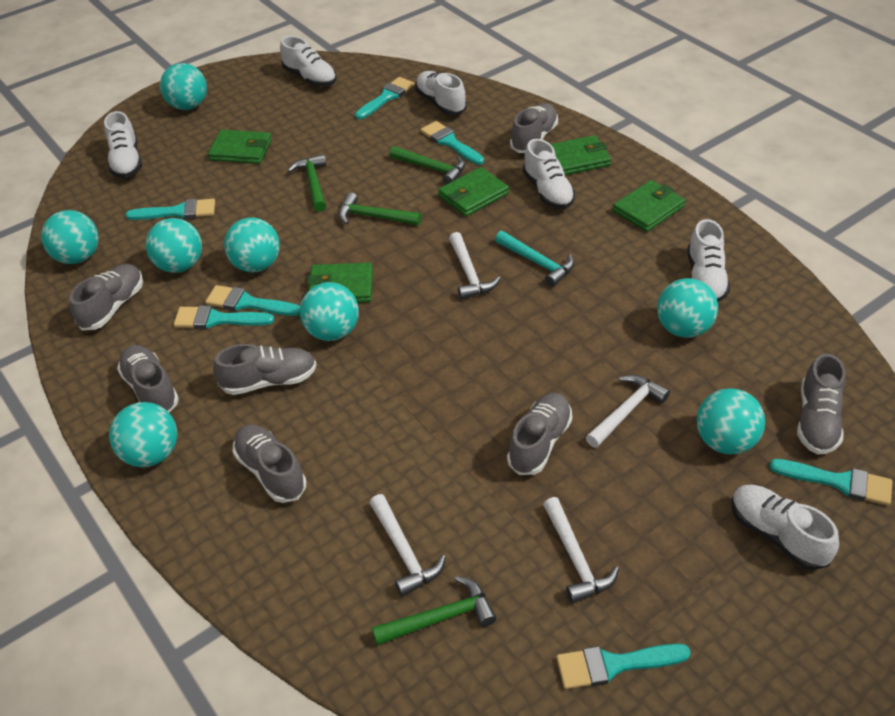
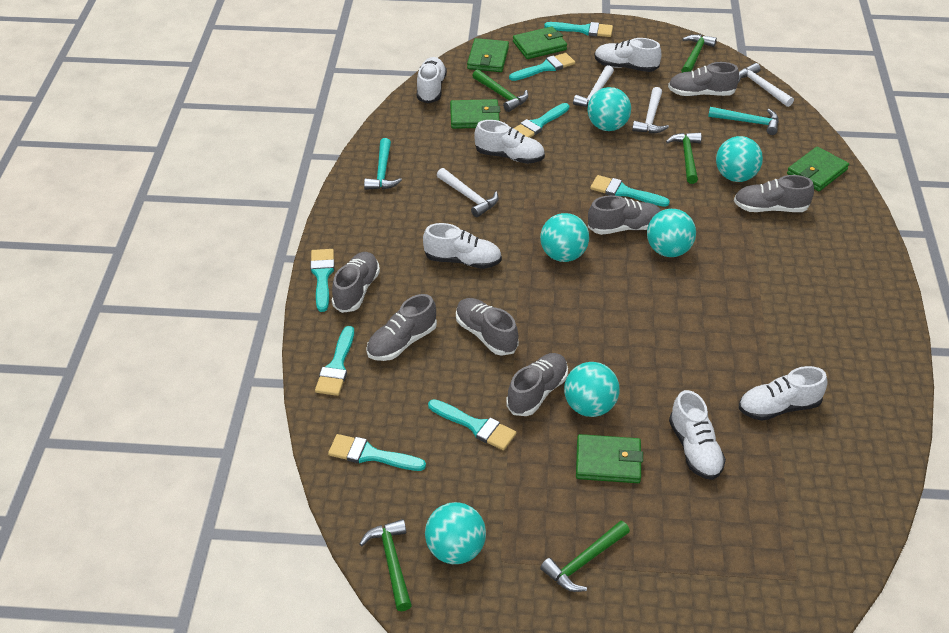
green hammer: [287,154,326,212] [338,192,421,225] [372,576,496,646] [390,146,465,184] = 4 -> [359,519,412,611] [472,69,528,112] [540,521,630,592] [666,133,702,184] [681,34,717,73] = 5
turquoise ball: [41,210,99,264] [109,402,177,467] [146,218,202,273] [160,63,207,110] [224,217,280,272] [300,282,359,341] [657,278,718,338] [697,388,765,455] = 8 -> [425,502,486,564] [540,213,589,262] [564,362,619,417] [588,87,631,131] [647,209,696,257] [716,136,763,182] = 6
turquoise brush: [126,198,215,220] [174,305,274,329] [205,285,300,316] [355,77,415,119] [420,121,484,165] [556,644,691,689] [769,459,892,506] = 7 -> [310,249,335,312] [315,326,354,396] [328,434,426,471] [428,399,516,450] [509,53,575,81] [513,103,569,138] [544,22,613,37] [590,175,670,207] = 8
turquoise hammer: [495,231,574,287] = 1 -> [364,138,402,190] [708,107,779,135] = 2

